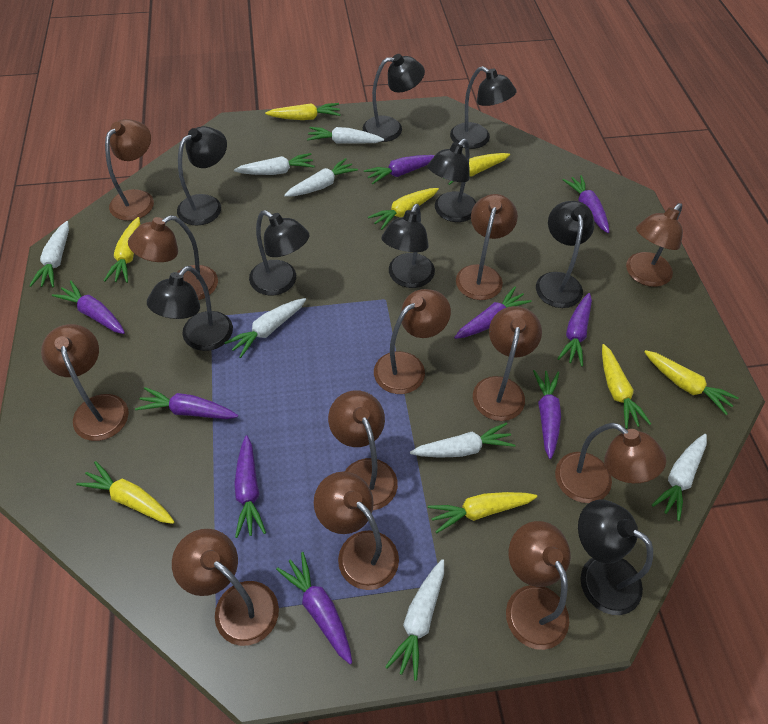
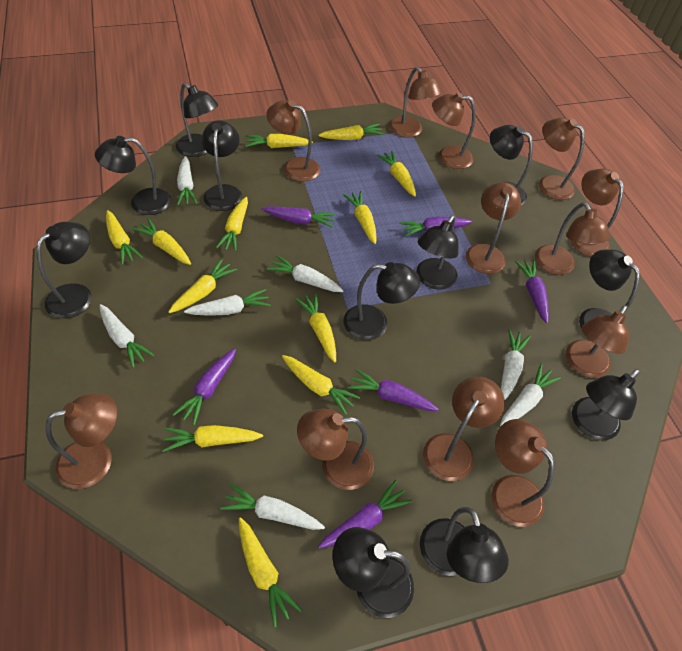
black lamp: [147,266,233,351] [177,126,227,225] [249,210,309,295] [363,54,425,142] [382,204,435,288] [427,139,476,222] [450,66,516,149] [536,201,595,308] [578,500,653,615] = 9 -> [36,222,92,319] [95,136,171,215] [176,83,218,157] [201,120,242,211] [332,527,414,618] [343,262,420,340] [416,215,459,290] [420,507,509,583] [490,125,533,205] [572,369,640,440] [579,250,640,329] = 11
purple carrot: [52,281,125,334] [135,387,238,419] [234,435,266,538] [276,552,352,664] [364,155,435,184] [454,287,532,339] [533,370,561,459] [557,293,592,367] [563,175,609,233] = 9 -> [173,349,236,425] [262,206,336,228] [318,480,413,549] [348,369,439,411] [399,217,472,237] [515,260,549,323] = 6
white carrot: [29,221,69,287] [224,298,306,358] [234,153,315,175] [284,158,358,197] [307,127,384,144] [385,559,444,681] [410,422,515,458] [652,434,707,521] = 8 -> [99,304,154,368] [177,156,197,206] [184,289,271,316] [220,483,325,530] [267,255,344,292] [500,363,561,427] [501,329,531,400] = 7
yellow carrot: [76,461,174,524] [104,217,140,283] [265,103,341,120] [368,188,439,230] [428,492,537,533] [443,153,510,185] [602,344,651,429] [644,350,739,415] = 8 -> [106,210,143,265] [132,218,191,265] [162,425,263,452] [169,259,237,313] [216,197,248,252] [239,517,302,628] [246,134,313,148] [282,355,360,415] [295,293,336,363] [319,124,384,140] [343,191,377,244] [377,151,416,197] = 12

